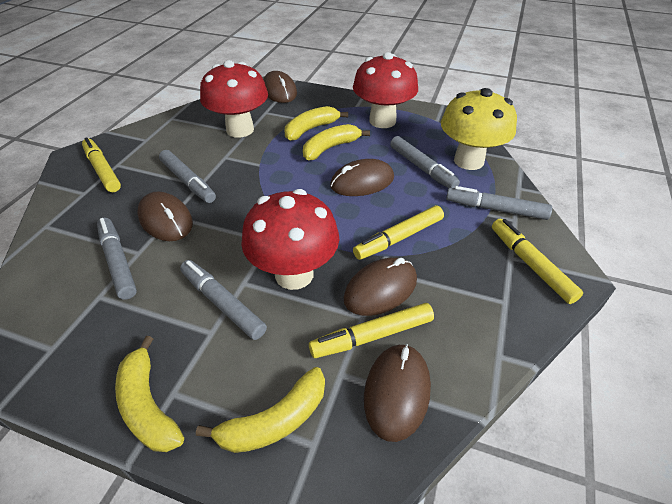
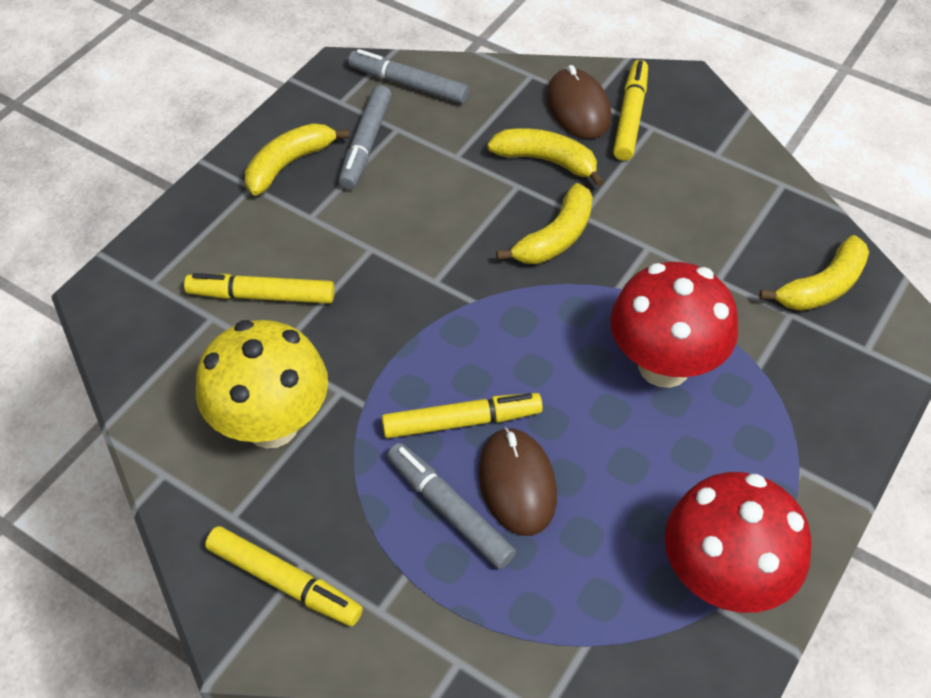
brown mouse: [137,191,193,241] [263,71,297,103] [330,159,394,196] [343,258,417,316] [364,344,431,442] = 5 -> [478,427,557,536] [546,65,611,139] = 2
grey marker: [97,218,137,300] [159,150,216,203] [180,260,267,340] [390,136,460,188] [446,186,552,220] = 5 -> [339,85,392,190] [348,49,469,104] [387,443,516,569] = 3
red mushroom: [200,60,268,138] [241,189,339,290] [353,52,418,128] = 3 -> [611,262,738,388] [665,472,812,613] = 2

